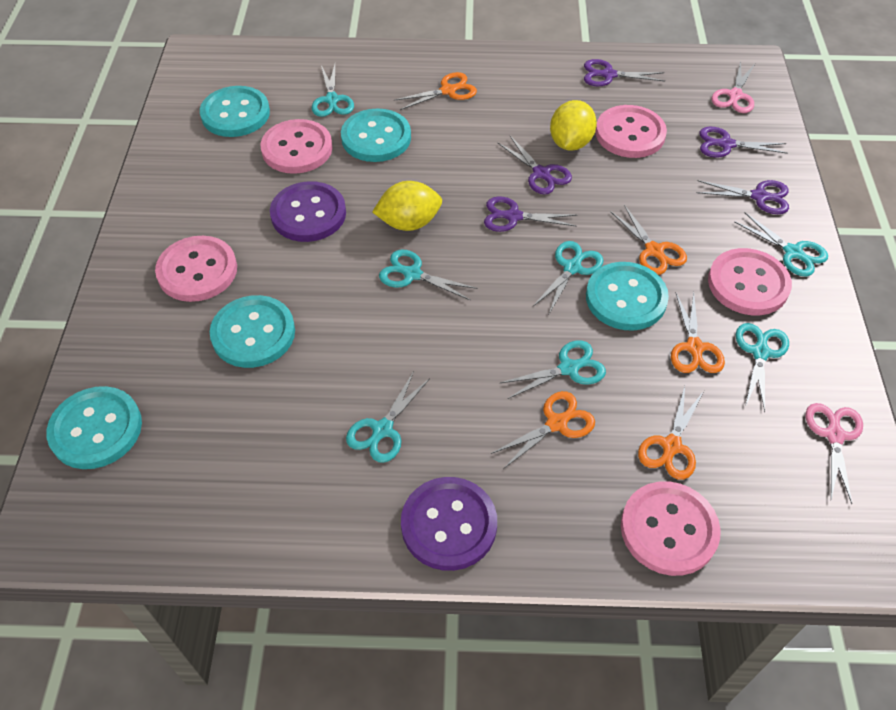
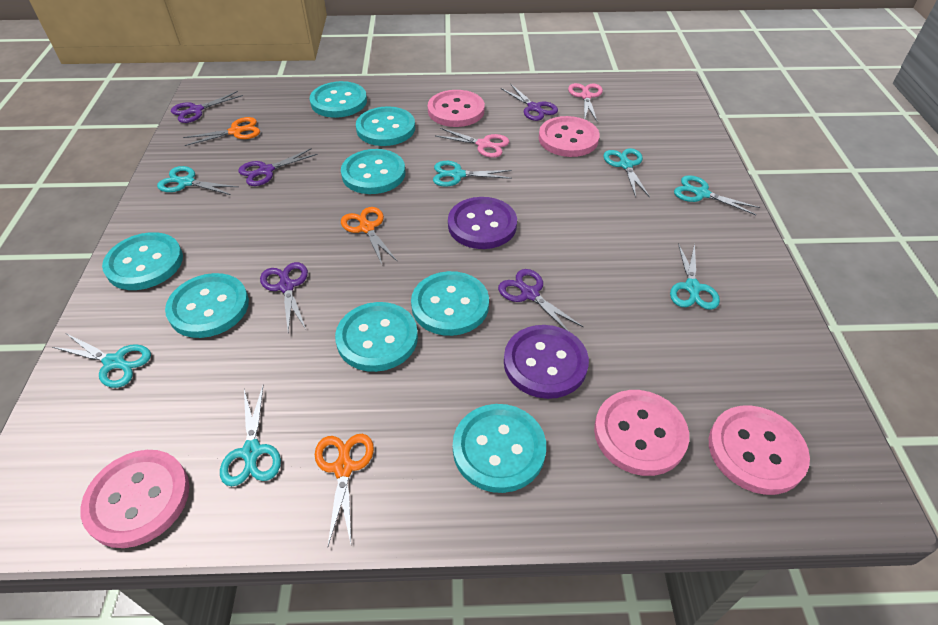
orange scissors: [394,72,477,110] [491,391,595,469] [610,205,687,275] [638,386,704,480] [671,292,725,373] = 5 -> [183,117,260,146] [315,434,374,546] [341,207,397,264] = 3
turquoise button: [46,386,142,469] [200,86,270,137] [210,295,295,368] [341,108,411,162] [586,262,669,331] = 5 -> [102,232,183,290] [165,273,249,338] [310,81,367,118] [335,302,418,372] [341,149,405,194] [356,106,415,146] [411,271,489,336] [453,404,546,493] = 8
yellow lemon: [372,181,442,231] [550,100,597,151] = 2 -> none = 0

